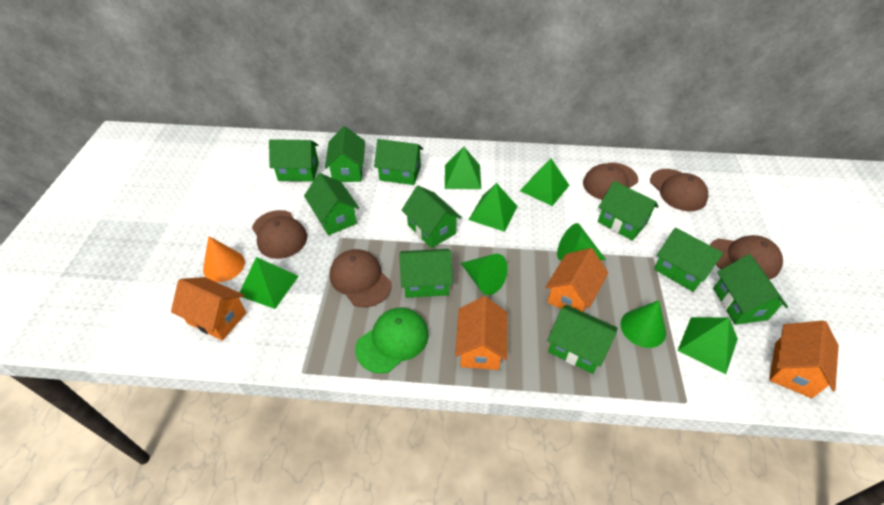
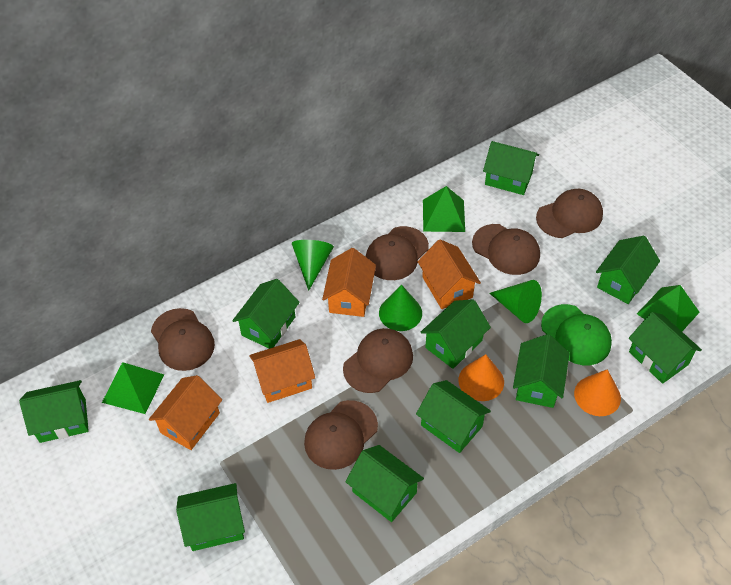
brown cap: [252,210,307,259] [330,249,392,307] [583,163,638,200] [650,169,709,211] [710,235,783,279] = 5 -> [151,308,215,371] [304,400,378,470] [343,328,413,393] [366,226,429,280] [472,224,540,275] [536,189,603,238] = 6
green pyramid: [239,257,299,309] [445,147,481,189] [469,183,518,232] [520,158,570,206] [677,317,738,374] = 5 -> [102,362,164,414] [423,186,465,232] [637,285,700,331] = 3
orange cone: [203,236,245,282] = 1 -> [458,354,504,401] [574,369,621,416] = 2

